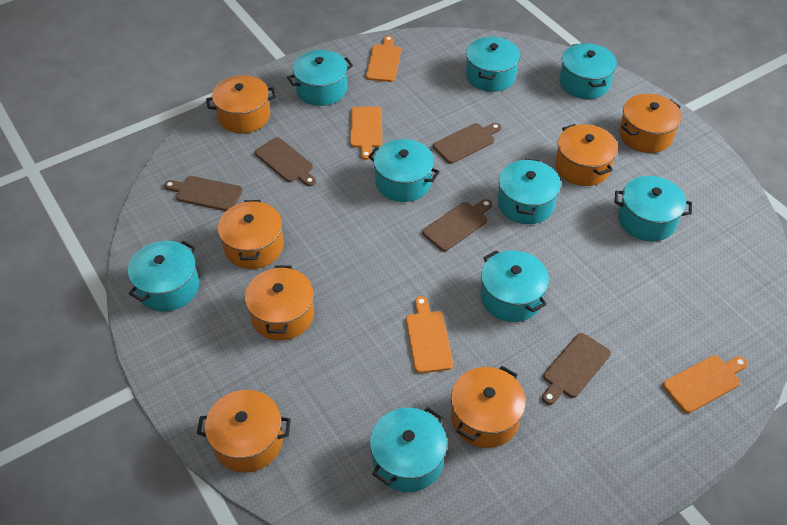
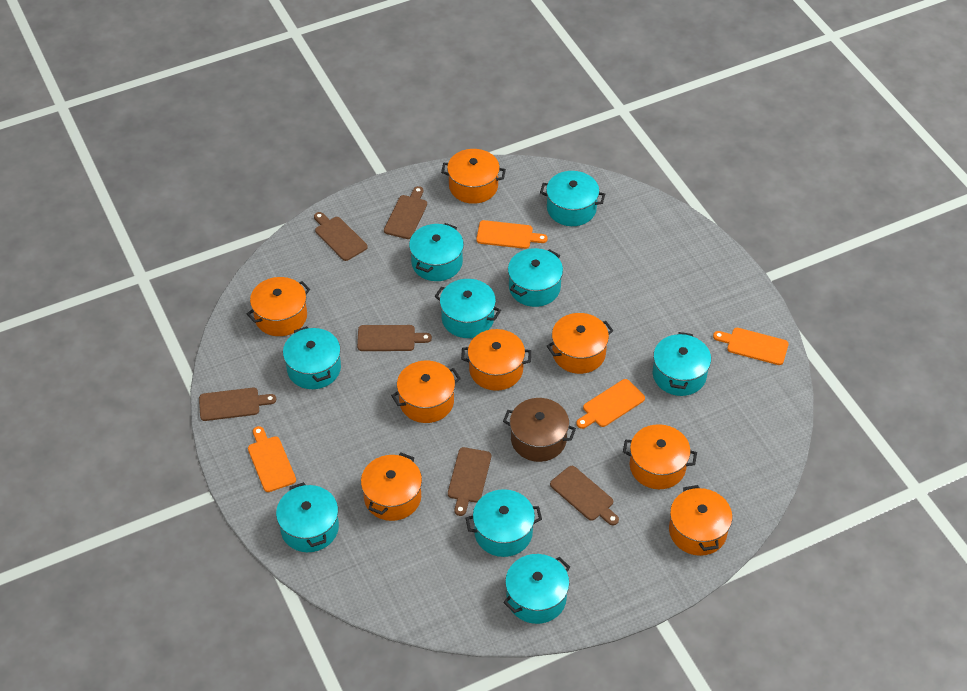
brown cutting board: [164,176,243,211] [254,137,316,186] [422,199,492,251] [433,123,501,164] [542,333,611,405] = 5 -> [199,388,276,421] [314,212,368,261] [357,325,432,351] [384,186,427,239] [448,447,491,516] [550,466,619,525] = 6
brown pot: none = 0 -> [503,398,576,462] = 1
orange pot: [197,390,291,473] [206,75,276,133] [218,200,284,269] [245,266,314,341] [451,366,526,448] [555,124,618,186] [619,94,682,153] = 7 -> [247,277,310,336] [361,453,422,521] [391,361,461,423] [441,149,506,204] [461,329,531,391] [547,313,613,374] [623,424,697,489] [669,485,732,556] = 8

